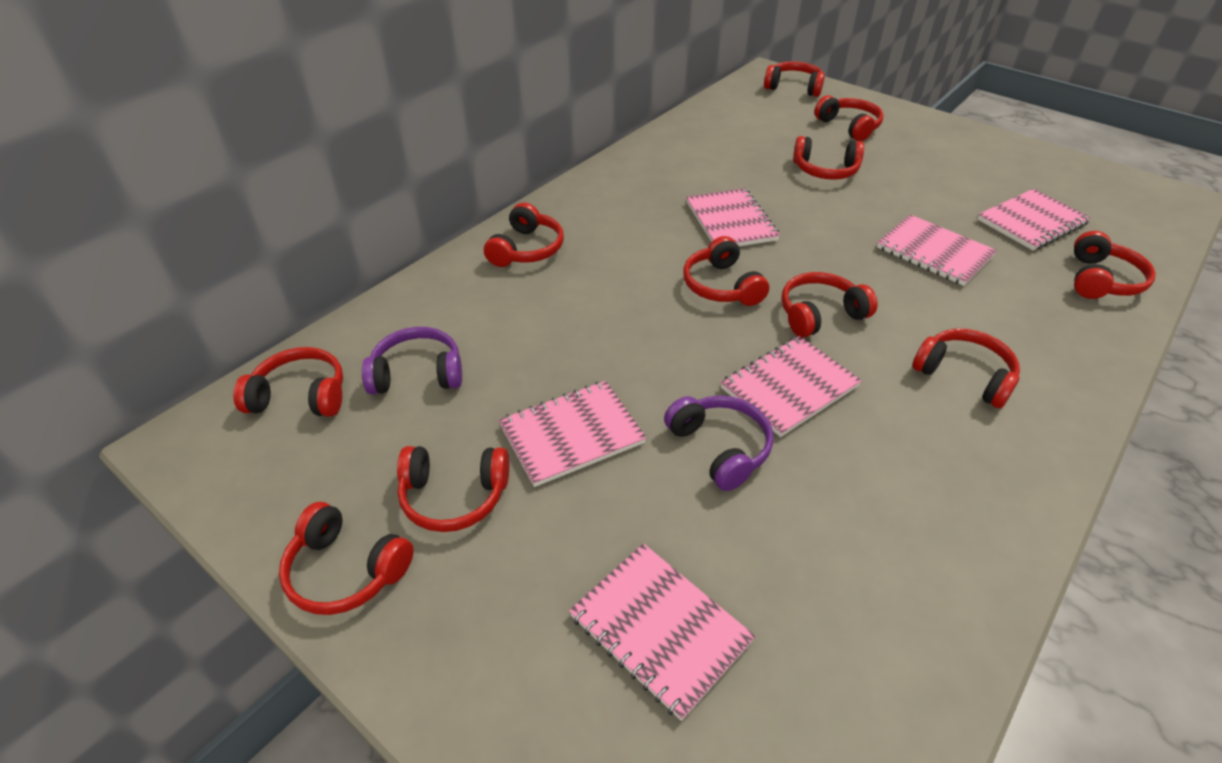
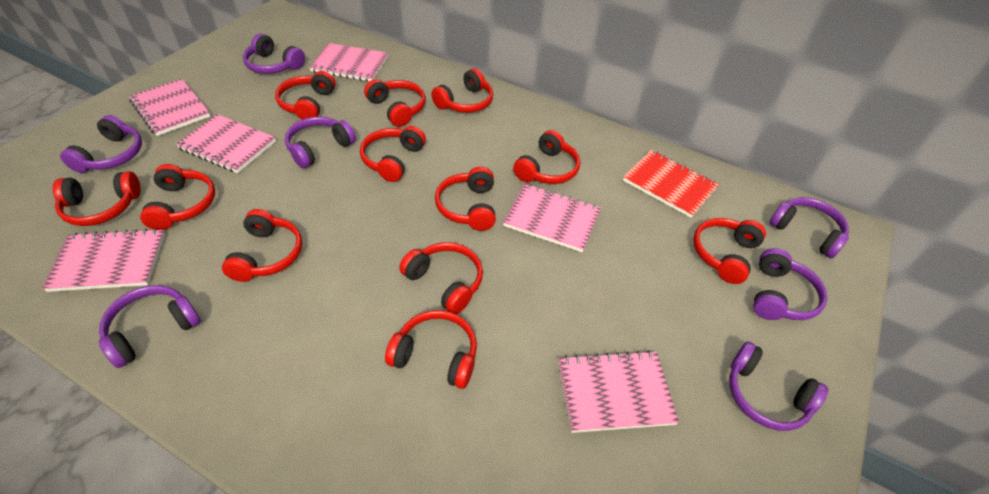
purple headphones: [362,327,462,395] [664,395,773,491] = 2 -> [60,115,142,173] [99,285,201,368] [243,33,305,74] [285,117,356,168] [729,341,828,431] [753,248,828,320] [770,197,849,259] = 7
red headphones: [233,347,343,417] [279,502,414,615] [397,446,509,532] [484,202,564,267] [683,236,769,306] [764,61,825,97] [781,272,878,338] [793,136,864,180] [814,95,884,141] [912,329,1020,408] [1074,231,1156,299] = 11 -> [52,171,141,226] [140,164,215,230] [222,209,302,282] [275,71,335,120] [360,126,426,182] [364,79,426,127] [385,310,477,389] [399,242,483,314] [431,68,493,113] [435,167,496,231] [513,130,580,184] [693,218,766,284] = 12
red notebook: none = 0 -> [623,150,719,218] = 1

